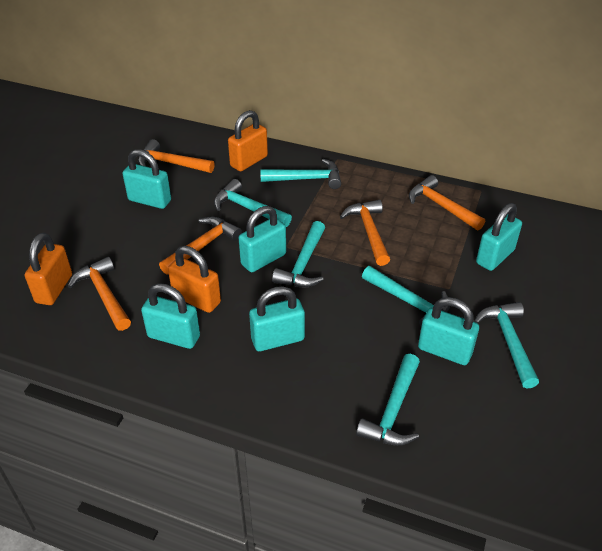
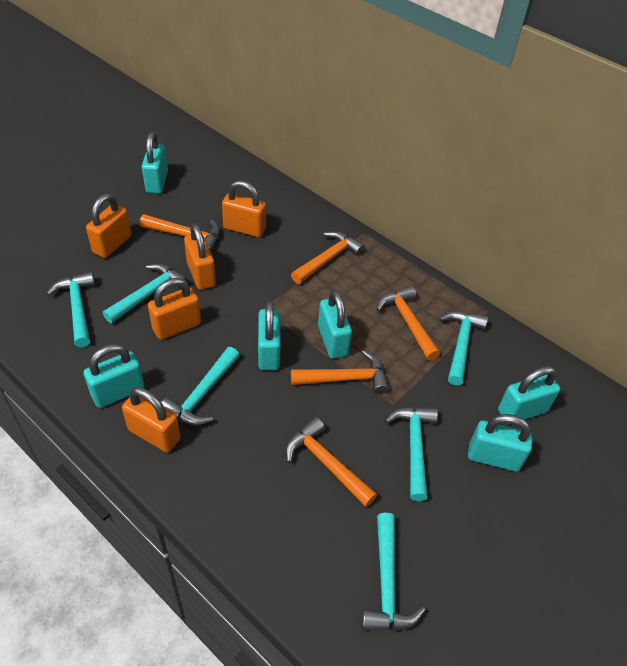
orange padlock: [25,233,72,305] [168,246,221,313] [228,110,268,171] = 3 -> [86,194,131,258] [122,387,181,452] [148,278,201,340] [184,223,216,290] [222,181,266,237] = 5

